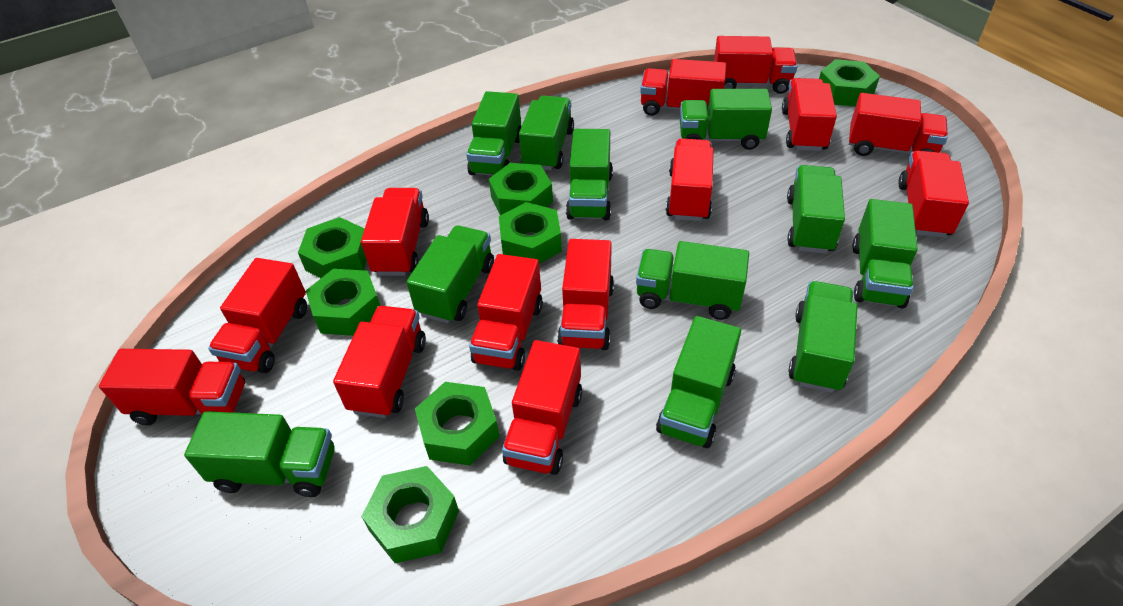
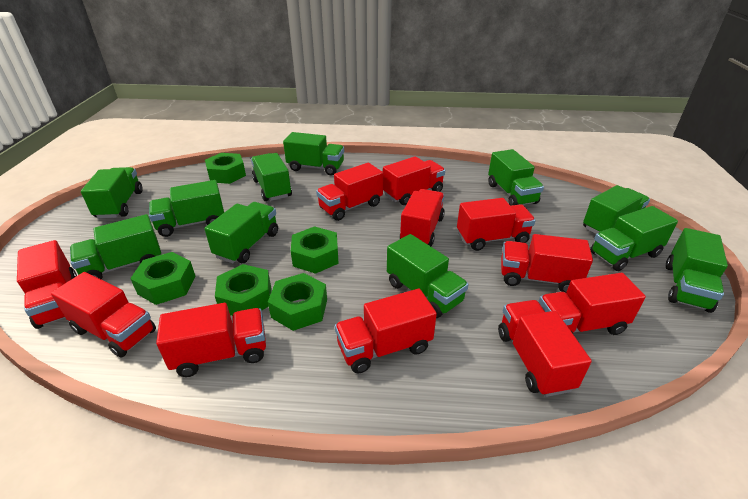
green nut: [298,217,367,278] [306,269,380,336] [361,466,459,563] [415,382,500,466] [489,163,553,215] [499,202,562,264] [819,59,880,107] = 7 -> [130,252,196,305] [205,153,246,184] [215,264,271,316] [268,273,327,331] [291,226,339,274] = 5
red truck: [99,349,245,425] [208,258,307,373] [333,306,426,418] [361,188,429,276] [469,254,543,371] [502,340,582,475] [557,239,614,350] [640,59,726,116] [666,138,714,221] [714,36,798,94] [782,78,837,151] [849,93,948,156] [898,151,969,238] = 13 -> [17,240,77,329] [51,272,156,358] [156,303,266,377] [316,163,383,221] [335,289,437,374] [383,156,445,205] [400,189,445,246] [457,198,536,251] [498,300,592,397] [501,234,593,293] [538,273,646,335] = 11

